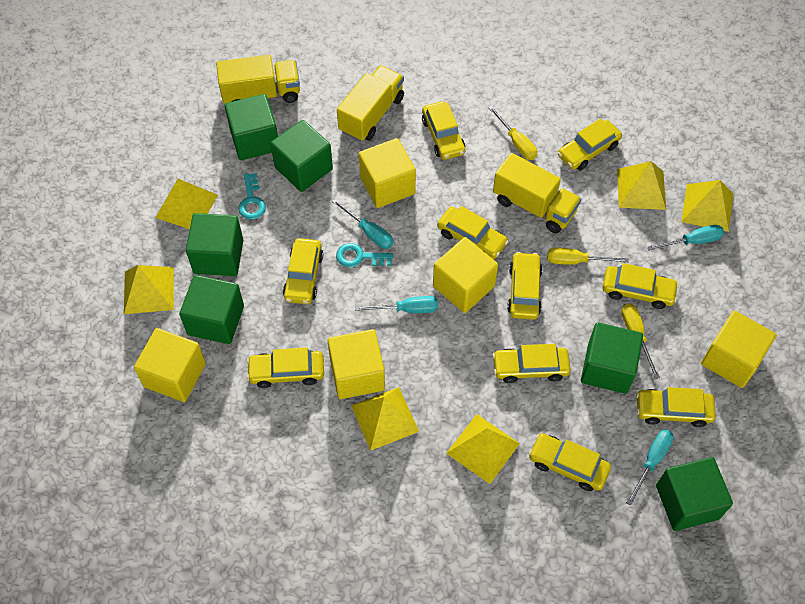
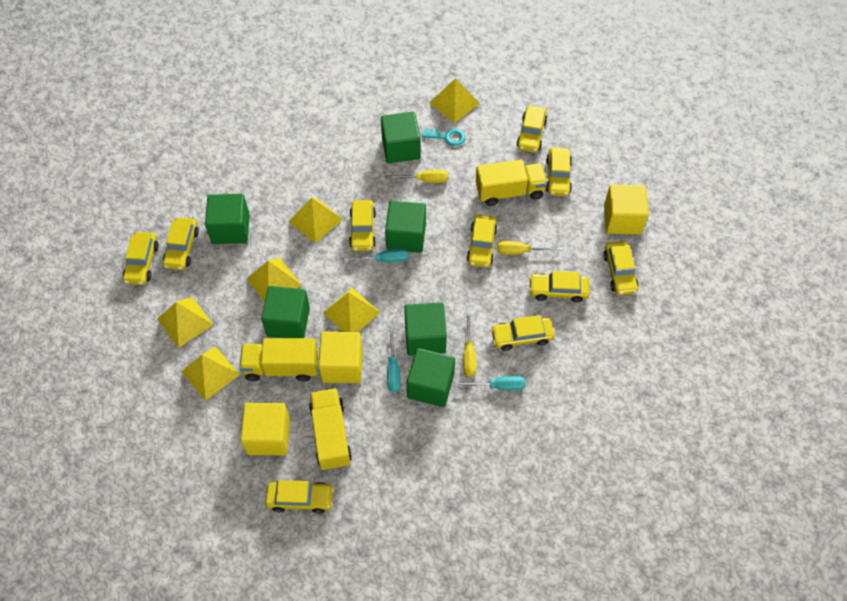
turquoise key: [238,173,266,219] [336,243,393,267] = 2 -> [422,128,466,146] = 1
turquoise screwdriver: [332,199,393,249] [355,296,438,313] [626,429,674,506] [647,225,724,251] = 4 -> [343,248,409,262] [387,327,400,392] [454,376,526,390] = 3
yellow cube: [134,328,206,402] [328,329,385,399] [359,138,416,208] [433,237,498,313] [701,311,776,388] = 5 -> [240,403,290,455] [318,331,363,383] [604,185,649,235] = 3

